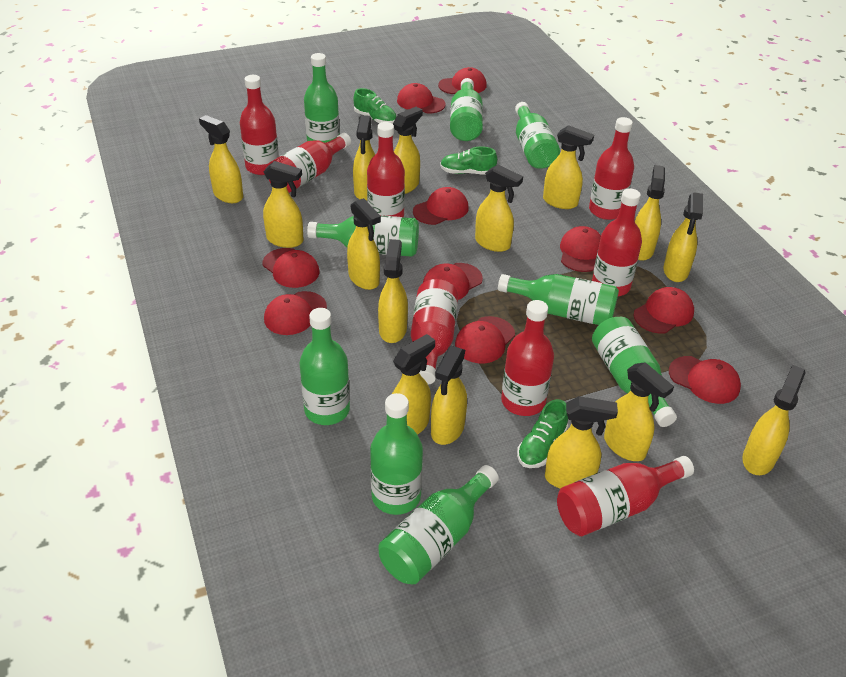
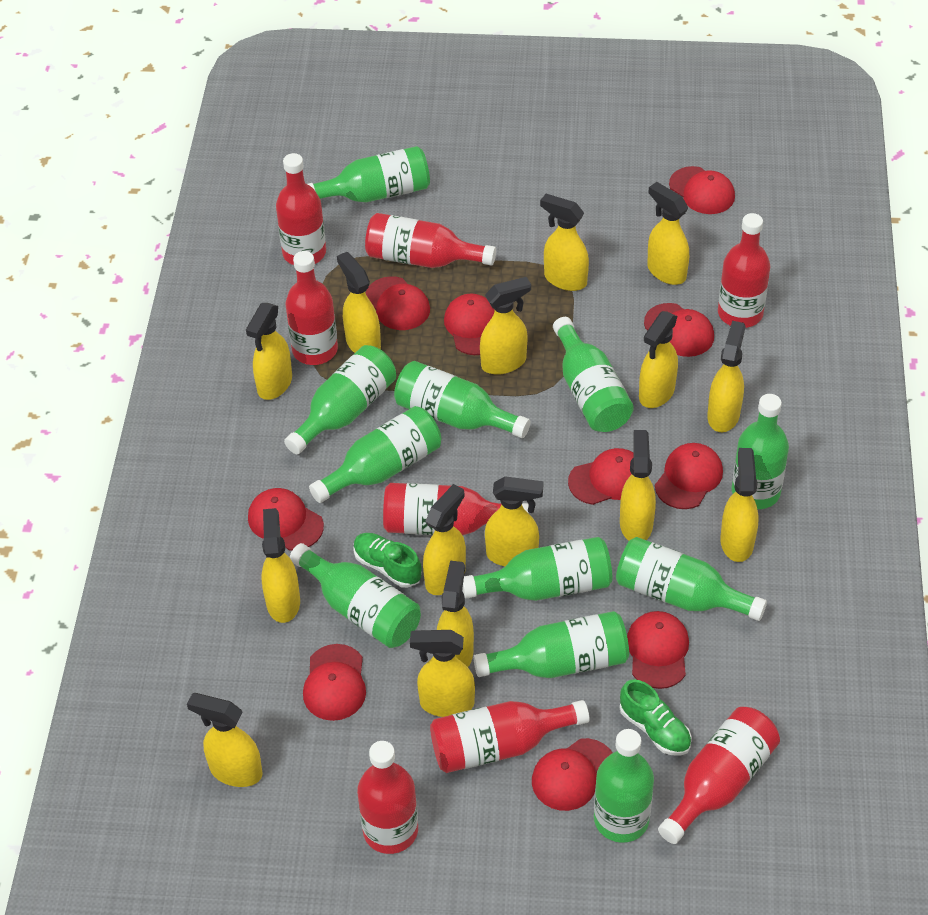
green bottle: [299,308,350,425] [304,53,340,143] [307,215,419,257] [370,393,423,515] [379,465,499,584] [450,78,483,141] [498,274,619,325] [515,102,560,169] [592,317,677,427] = 9 -> [284,345,396,455] [290,543,421,648] [308,146,430,203] [309,406,441,503] [394,361,530,438] [462,537,612,601] [473,611,629,678] [553,317,634,432] [594,729,654,843] [616,537,767,621] [732,394,789,509] = 11
green shoe: [354,88,397,124] [440,146,497,175] [517,399,568,468] = 3 -> [353,533,422,588] [620,679,692,756] = 2

